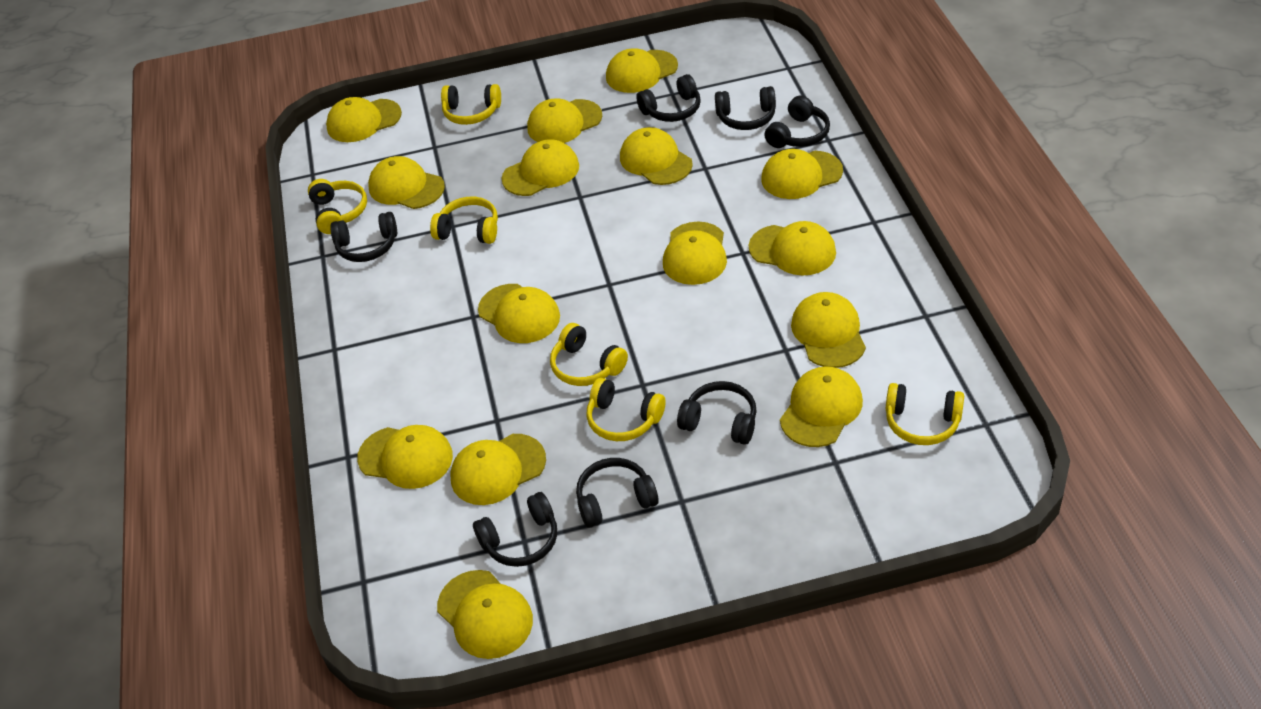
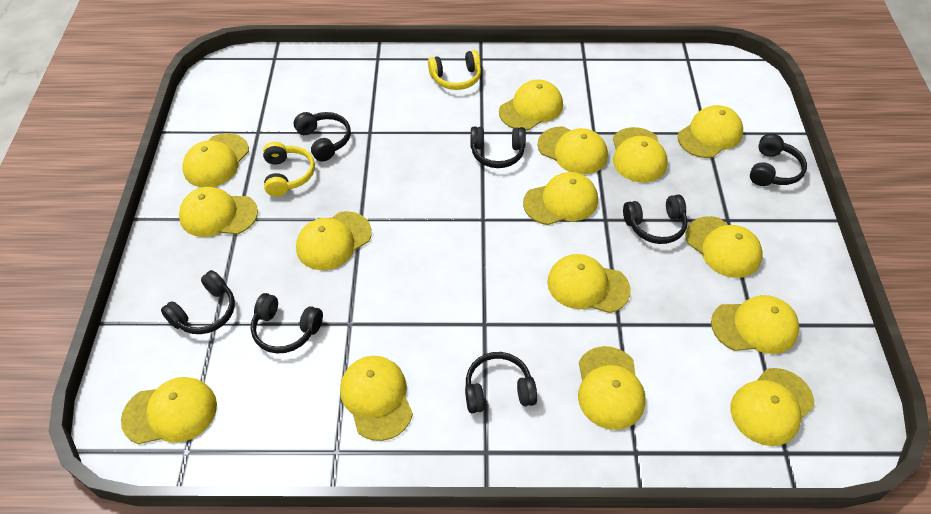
yellow headphones: [308,179,367,234] [430,197,498,244] [441,84,501,125] [550,323,628,386] [586,378,665,441] [886,383,964,445] = 6 -> [263,142,315,197] [428,50,481,90] = 2

